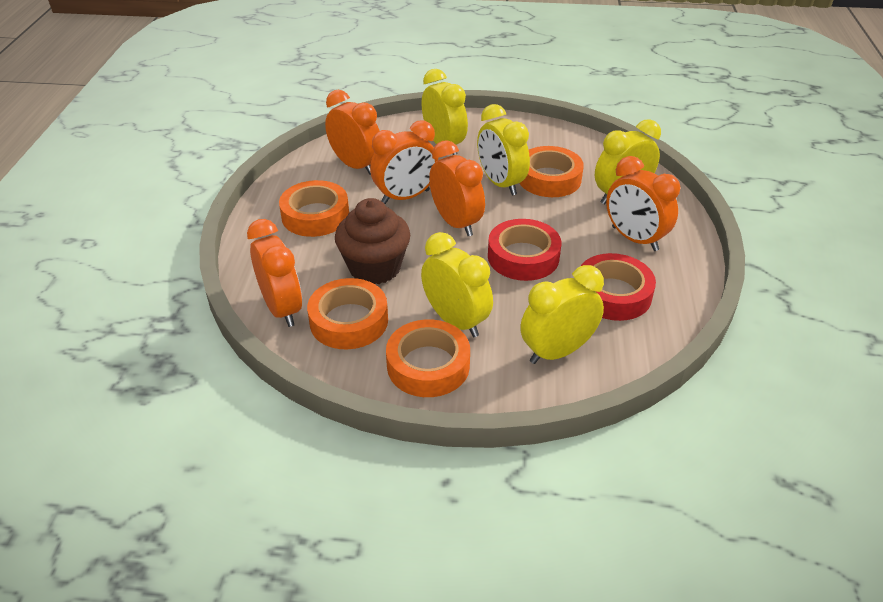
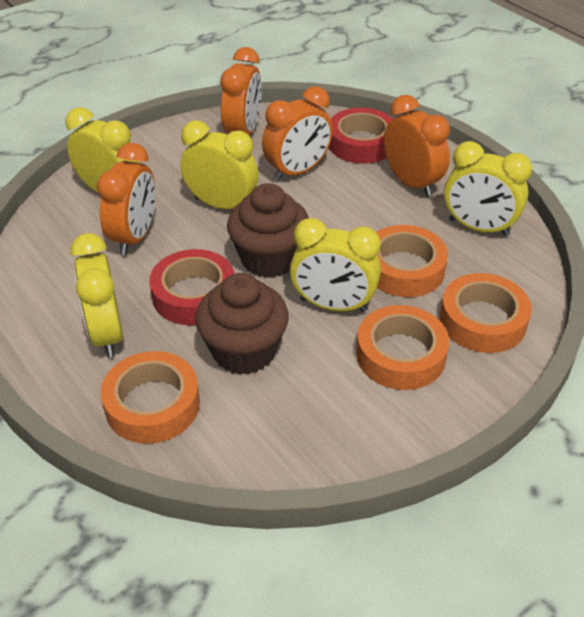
brown cupcake: [335,198,410,284] = 1 -> [195,273,289,375] [227,183,309,278] = 2
orange clock: [247,219,302,327] [325,90,379,175] [370,120,438,204] [429,140,485,236] [606,156,680,251] = 5 -> [97,143,155,255] [221,47,262,136] [262,86,333,181] [384,95,450,197] = 4

